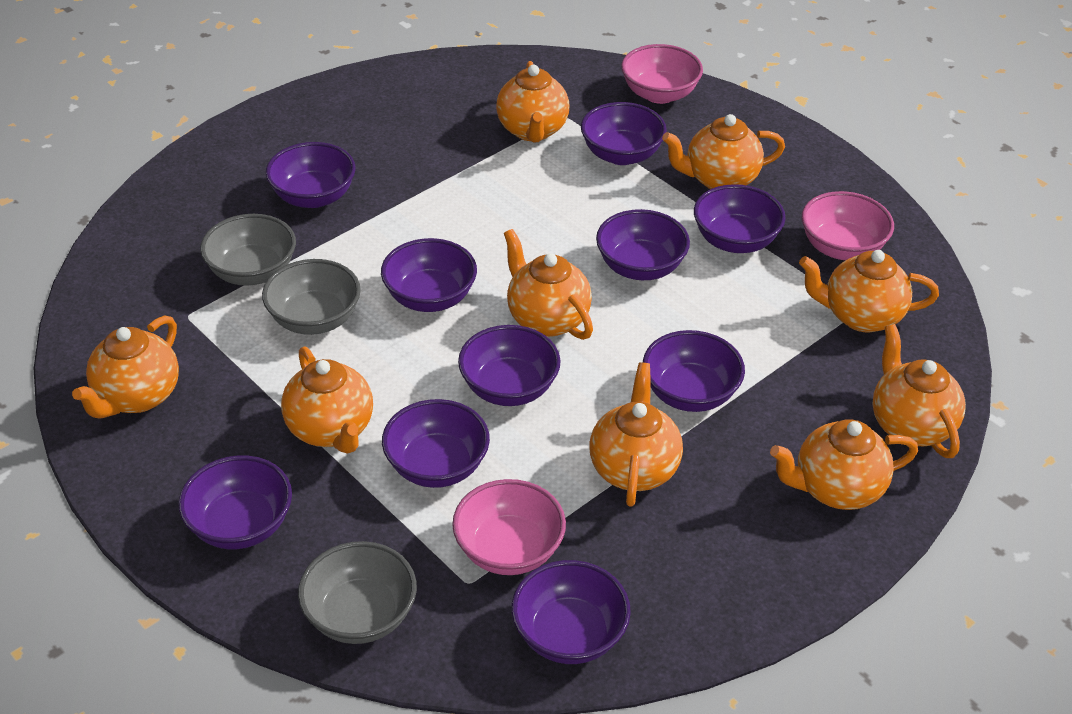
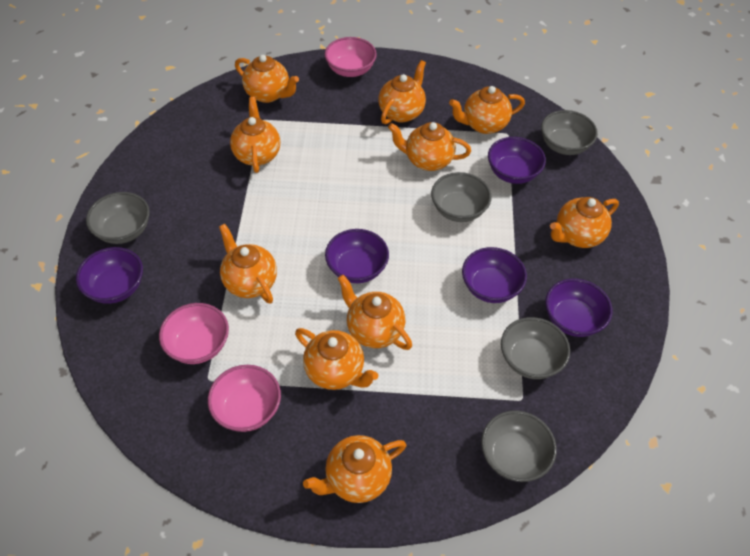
grey bowl: [200,214,296,286] [262,259,361,335] [298,541,417,644] = 3 -> [86,192,150,244] [431,172,491,222] [481,411,557,482] [501,317,570,379] [541,110,598,155] = 5
orange teapot: [72,315,179,419] [281,346,373,454] [496,61,569,142] [504,229,593,340] [589,362,683,507] [662,114,785,189] [770,419,918,510] [799,250,939,332] [872,324,966,458] = 9 -> [219,224,277,304] [230,97,280,173] [235,55,299,103] [295,328,378,390] [303,435,406,503] [338,275,412,350] [378,60,426,125] [388,122,471,171] [449,86,525,134] [550,197,619,248] = 10
purple bowl: [178,455,292,549] [266,142,356,208] [381,238,477,312] [382,399,490,488] [458,325,561,406] [511,560,631,664] [581,102,667,165] [596,209,690,280] [643,330,745,412] [694,184,786,253] = 10 -> [76,247,143,304] [325,229,389,283] [462,247,527,303] [488,137,546,184] [545,278,612,337] = 5

